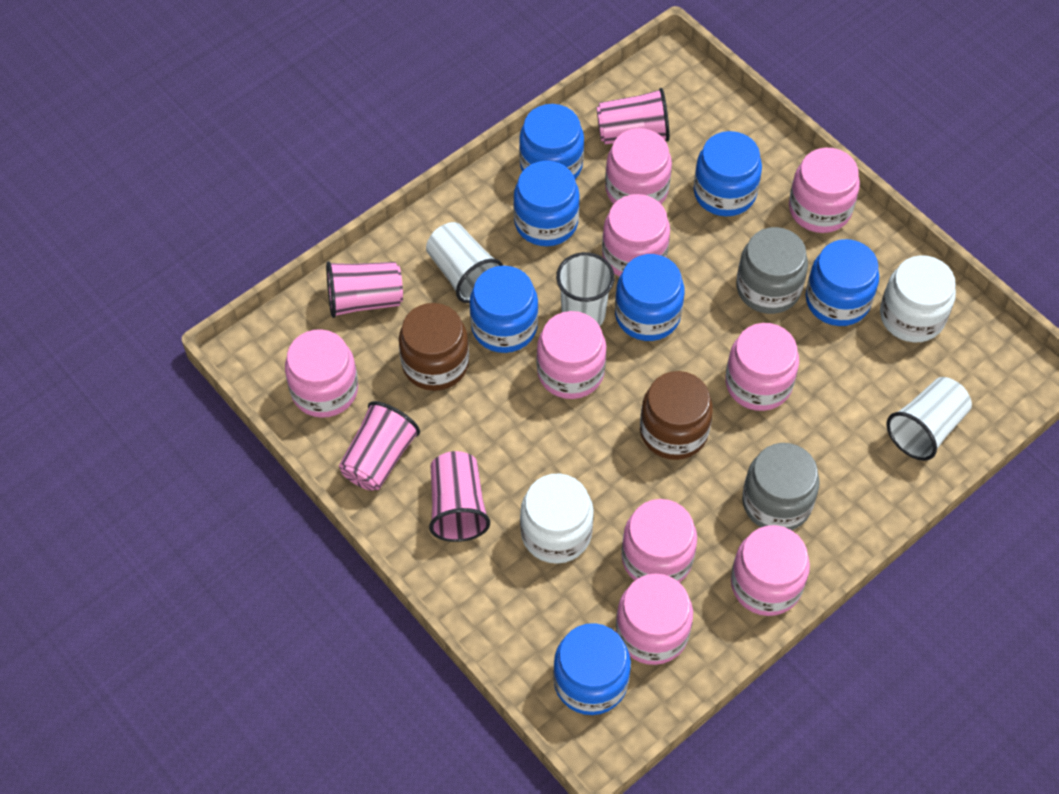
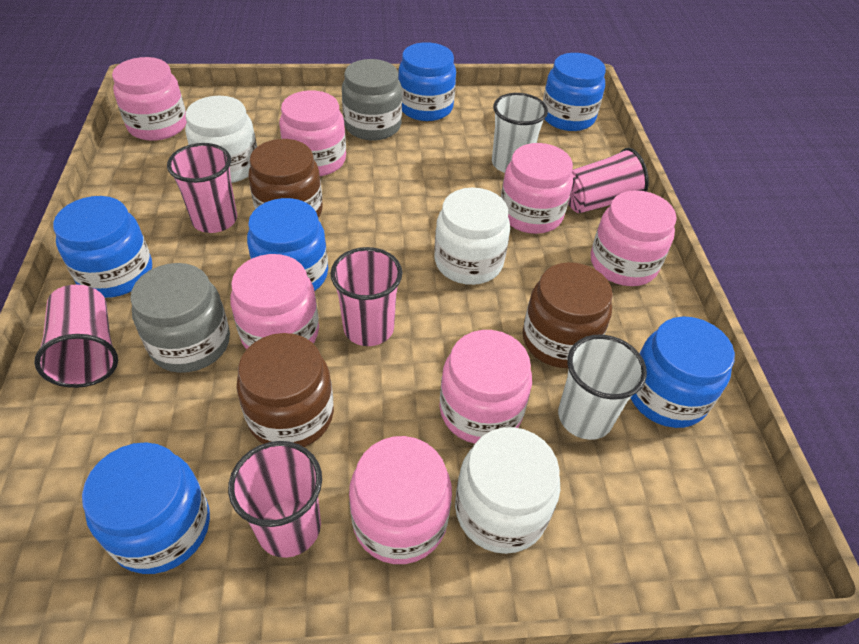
blue jar: [470,266,538,353] [513,161,580,246] [519,104,584,179] [553,623,631,715] [615,254,685,341] [694,131,762,216] [806,239,879,326] = 7 -> [53,196,152,298] [82,442,210,574] [247,198,328,291] [398,42,456,121] [543,53,606,131] [631,316,735,428] = 6
brown jar: [399,303,469,391] [640,371,713,460] = 2 -> [237,333,334,447] [248,139,323,218] [523,262,613,368] = 3
pink cup: [326,261,403,318] [339,401,420,491] [429,451,490,542] [596,88,670,144] = 4 -> [34,284,118,388] [167,143,237,233] [228,441,322,558] [330,247,402,346] [568,148,649,213] = 5
pink jar: [285,329,358,418] [537,311,606,399] [602,194,670,277] [605,128,672,204] [616,573,693,665] [621,499,697,582] [725,323,799,411] [731,525,810,616] [789,148,860,233] = 9 -> [112,57,187,141] [230,254,319,350] [279,91,346,176] [349,436,452,564] [439,330,532,444] [501,143,573,234] [591,190,677,286] = 7
white cup: [426,222,503,303] [556,252,615,326] [886,377,972,461] = 3 -> [492,93,548,173] [558,334,647,440] = 2
white jar: [520,474,594,564] [880,255,956,342] = 2 -> [185,96,257,183] [434,188,510,285] [455,427,560,554] = 3

